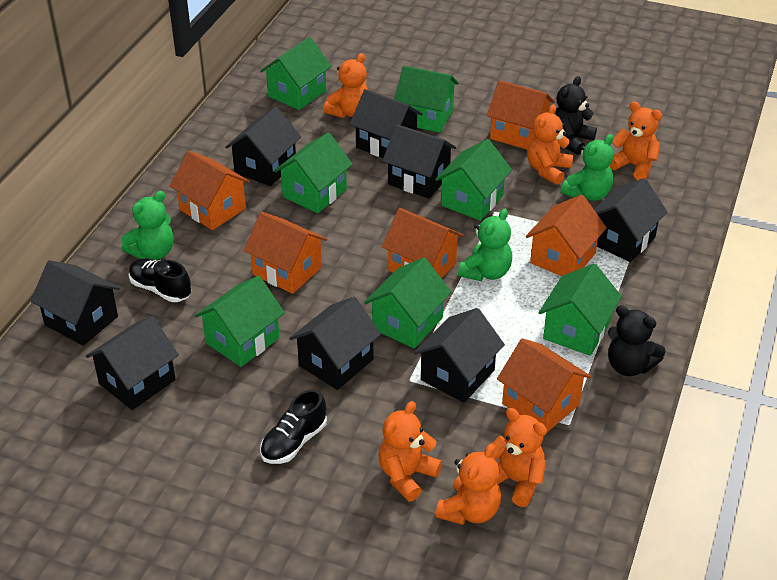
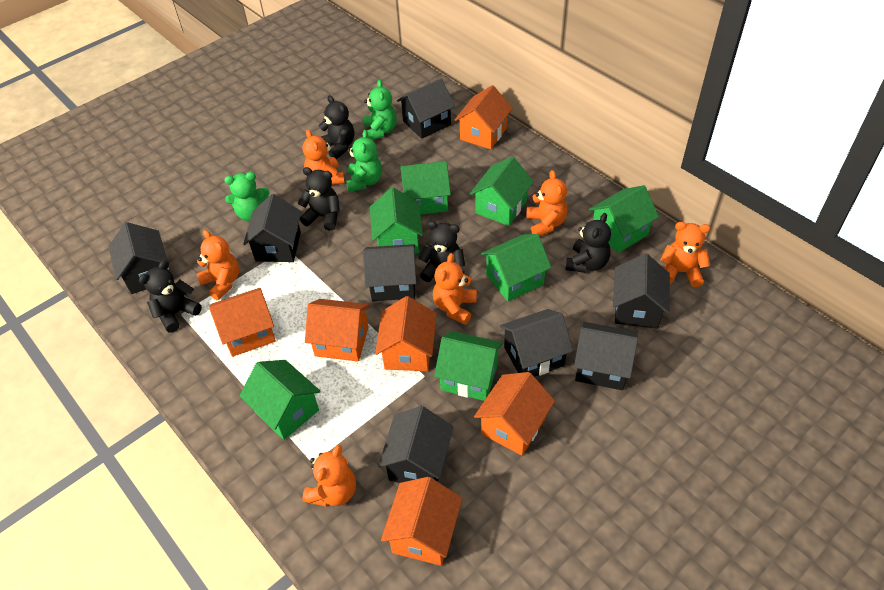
black shoe: [129,259,191,302] [260,389,327,464] = 2 -> none = 0
black teddy bear: [555,76,597,155] [608,305,666,376] = 2 -> [139,260,202,333] [298,167,340,231] [319,95,354,159] [418,221,465,282] [565,213,611,273] = 5

